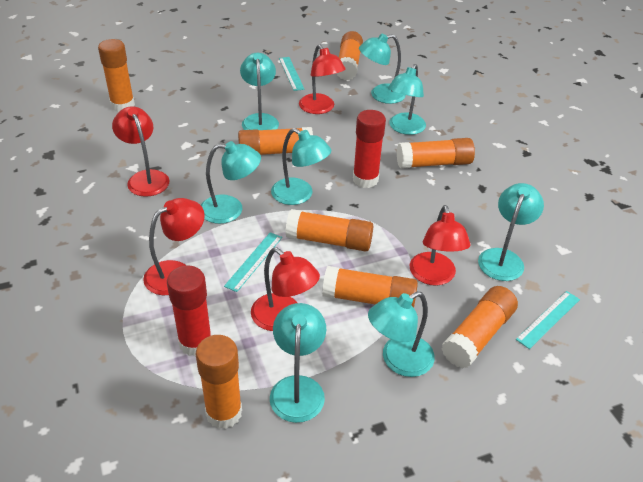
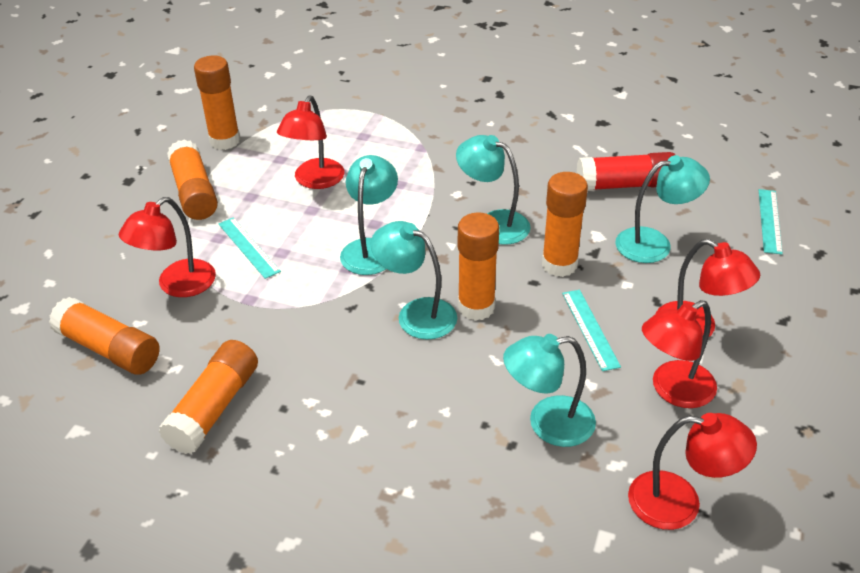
orange glue stick: [98,39,135,112] [196,335,242,429] [238,127,313,155] [285,209,373,251] [322,266,418,308] [337,31,363,81] [397,138,475,169] [442,286,518,368] = 8 -> [49,297,160,375] [158,340,258,454] [167,139,218,220] [194,56,240,150] [458,212,499,321] [542,172,588,277] = 6
red glue stick: [167,265,212,356] [353,110,386,188] = 2 -> [577,152,675,191] = 1
turquoise lamp: [201,141,261,224] [240,53,279,130] [270,303,326,423] [271,128,331,205] [359,33,406,104] [368,292,435,377] [388,64,426,135] [478,183,544,281] = 8 -> [340,155,398,275] [371,221,457,339] [456,135,531,245] [503,334,596,447] [615,155,710,263] = 5

